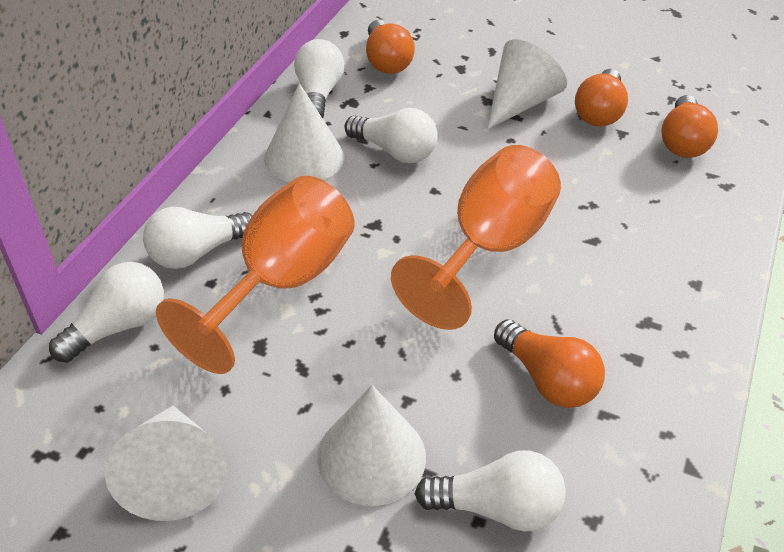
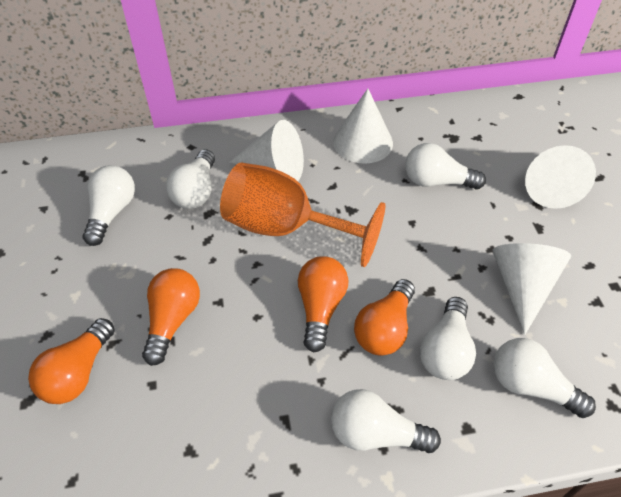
orange goblet: [156,176,355,374] [391,145,561,330] = 2 -> [220,162,385,267] = 1
white light bulb: [49,262,164,363] [143,207,252,269] [294,39,344,118] [344,108,438,163] [415,451,566,531] = 5 -> [83,165,135,246] [166,149,215,209] [331,389,441,453] [405,143,486,190] [420,297,476,380] [493,338,596,418] = 6

